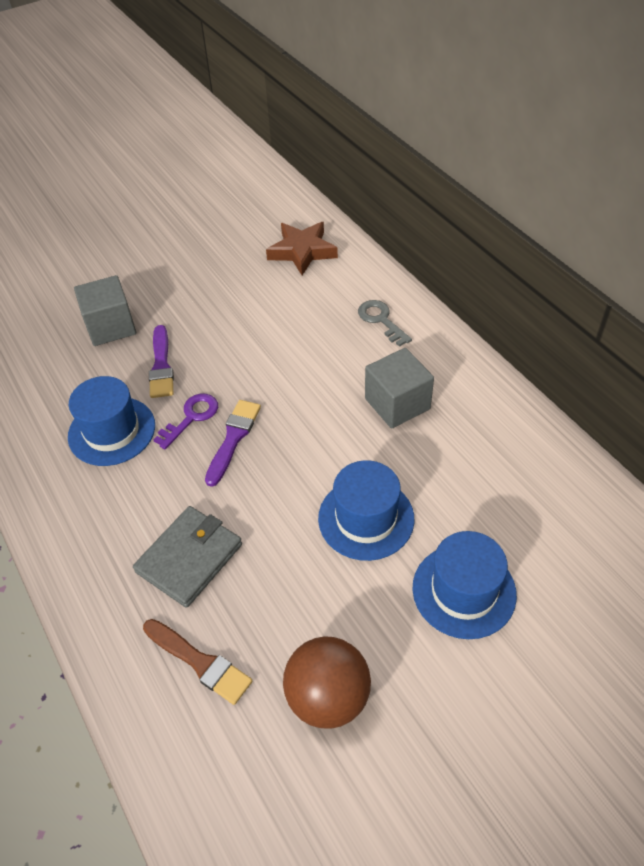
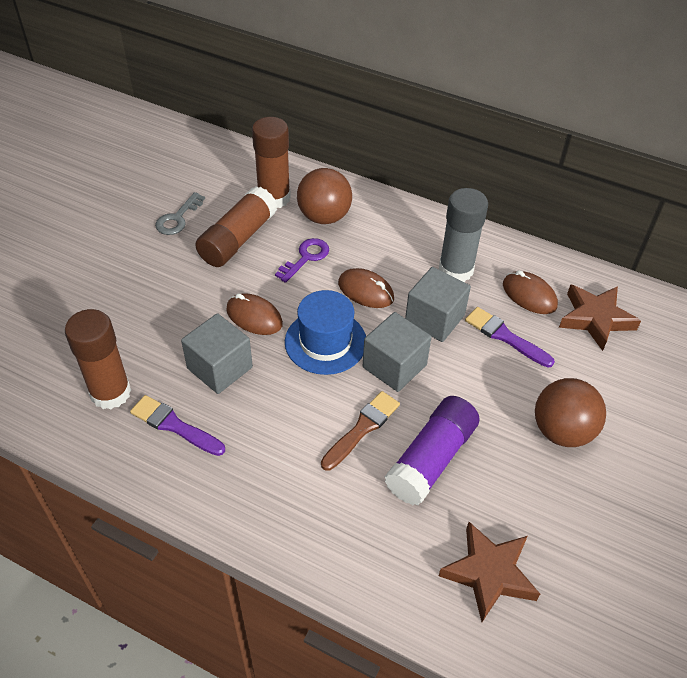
blue hat: [68,376,155,466] [318,460,414,561] [412,531,517,639] = 3 -> [285,290,366,375] = 1
brown ball: [283,636,371,729] = 1 -> [297,168,352,224] [535,378,606,447] = 2
brown glue stick: none = 0 -> [65,309,131,409] [195,186,277,267] [252,117,291,208] = 3
brown mouse: none = 0 -> [226,293,283,335] [338,268,394,308] [503,270,558,314] = 3
brown star: [266,222,338,275] = 1 -> [439,522,540,622] [559,284,641,351] = 2
grey cube: [74,275,136,346] [365,348,434,429] = 2 -> [181,313,253,394] [363,312,432,392] [405,267,471,342] = 3
grey glue stick: none = 0 -> [439,188,488,282] = 1
grey wallet: [133,506,242,608] = 1 -> none = 0
purple glue stick: none = 0 -> [384,396,480,505] = 1

